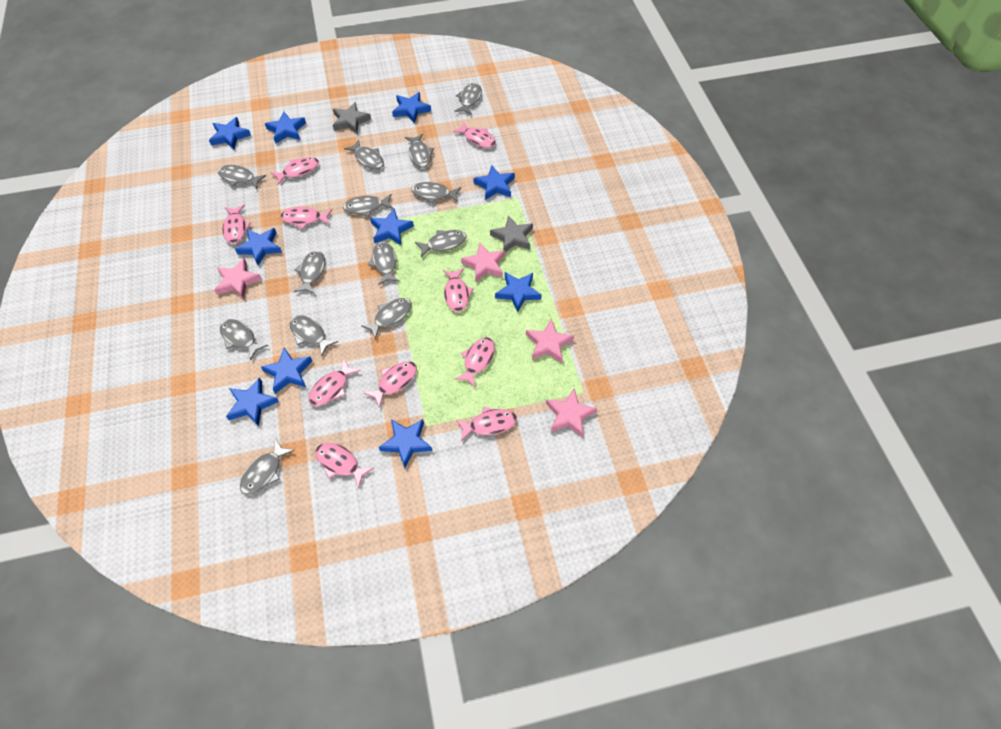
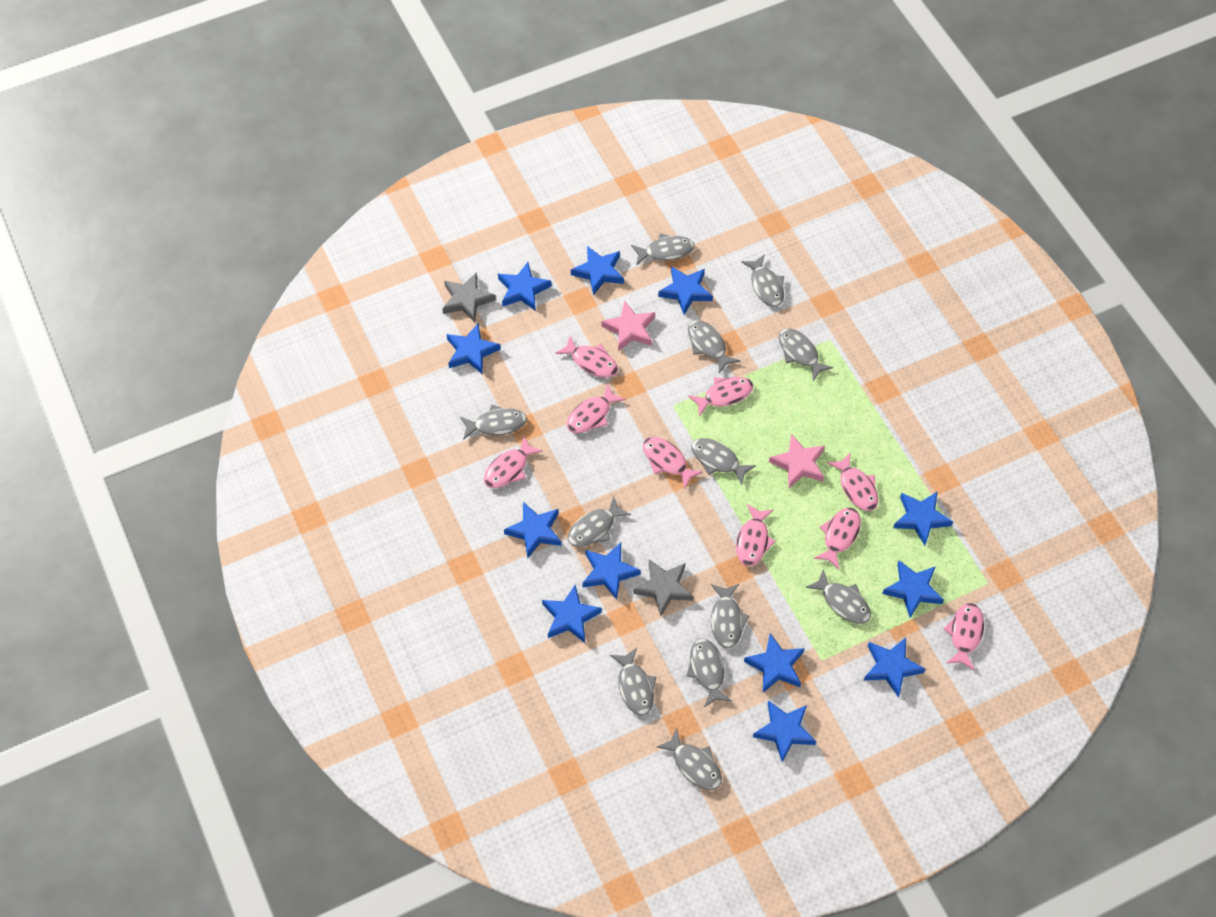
blue star: [209,117,251,150] [226,377,279,426] [235,228,282,265] [261,347,312,394] [265,111,306,144] [370,209,414,245] [379,419,432,468] [392,92,431,124] [473,165,515,200] [495,272,542,312] = 10 -> [446,324,501,375] [498,262,552,311] [504,502,561,558] [542,585,602,643] [571,246,624,295] [582,542,641,600] [658,266,713,314] [744,633,805,693] [753,701,816,762] [864,638,925,698] [882,560,944,618] [893,491,953,546] = 12
grey fish: [218,165,266,189] [220,319,268,360] [240,439,295,495] [289,315,338,356] [294,251,325,294] [343,194,393,217] [344,139,384,169] [361,298,411,339] [368,242,400,285] [405,134,434,168] [411,182,461,204] [415,230,467,258] [454,83,482,115] = 13 -> [460,405,527,440] [568,496,631,547] [610,648,656,715] [631,233,695,266] [657,728,722,790] [686,639,732,707] [688,320,740,373] [691,438,756,485] [711,584,749,648] [741,254,784,307] [779,329,833,381] [805,569,871,624] = 12
pink fish: [222,205,251,244] [270,157,319,185] [281,207,332,229] [309,359,361,406] [316,443,374,488] [364,361,417,408] [443,268,474,312] [453,122,496,148] [455,337,495,388] [456,406,517,441] = 10 -> [484,435,543,488] [555,336,618,378] [567,384,626,433] [643,437,703,488] [688,377,754,417] [736,504,776,566] [814,508,861,569] [827,452,878,511] [943,603,984,670] = 9
pink star: [214,258,262,299] [461,243,505,282] [526,319,574,363] [546,389,597,438] = 4 -> [601,300,655,351] [769,434,825,488] = 2

